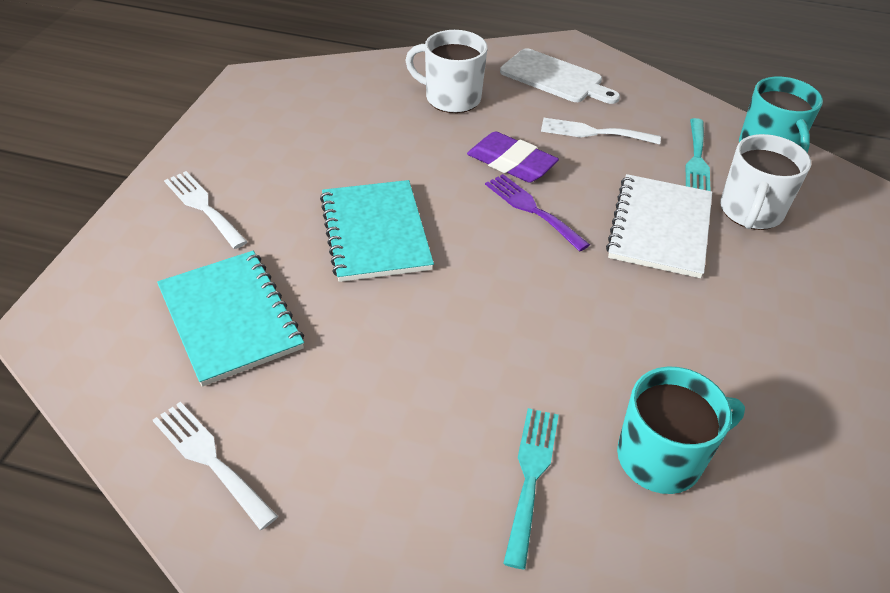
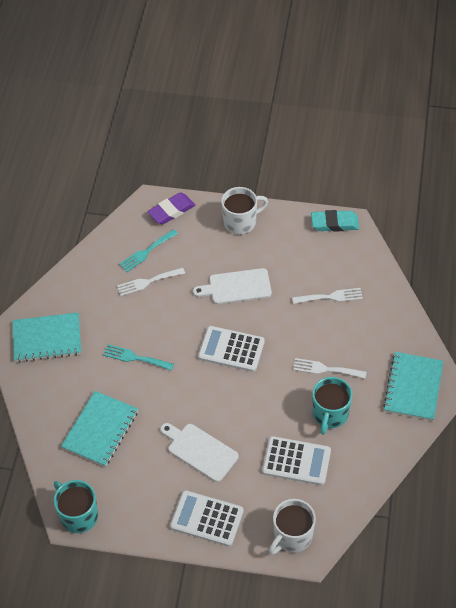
purple fork: [485,174,590,252] = 1 -> none = 0
turquoise eraser: none = 0 -> [311,210,359,232] = 1
turquoise notebook: [157,251,304,387] [320,180,434,282] = 2 -> [12,313,81,362] [61,391,138,467] [383,352,444,421] = 3
white calculator: none = 0 -> [170,490,244,547] [198,326,265,372] [262,436,331,485] = 3
white cutting board: [500,48,620,104] = 1 -> [160,423,239,482] [193,268,272,304] = 2
white notebook: [606,174,712,278] = 1 -> none = 0

